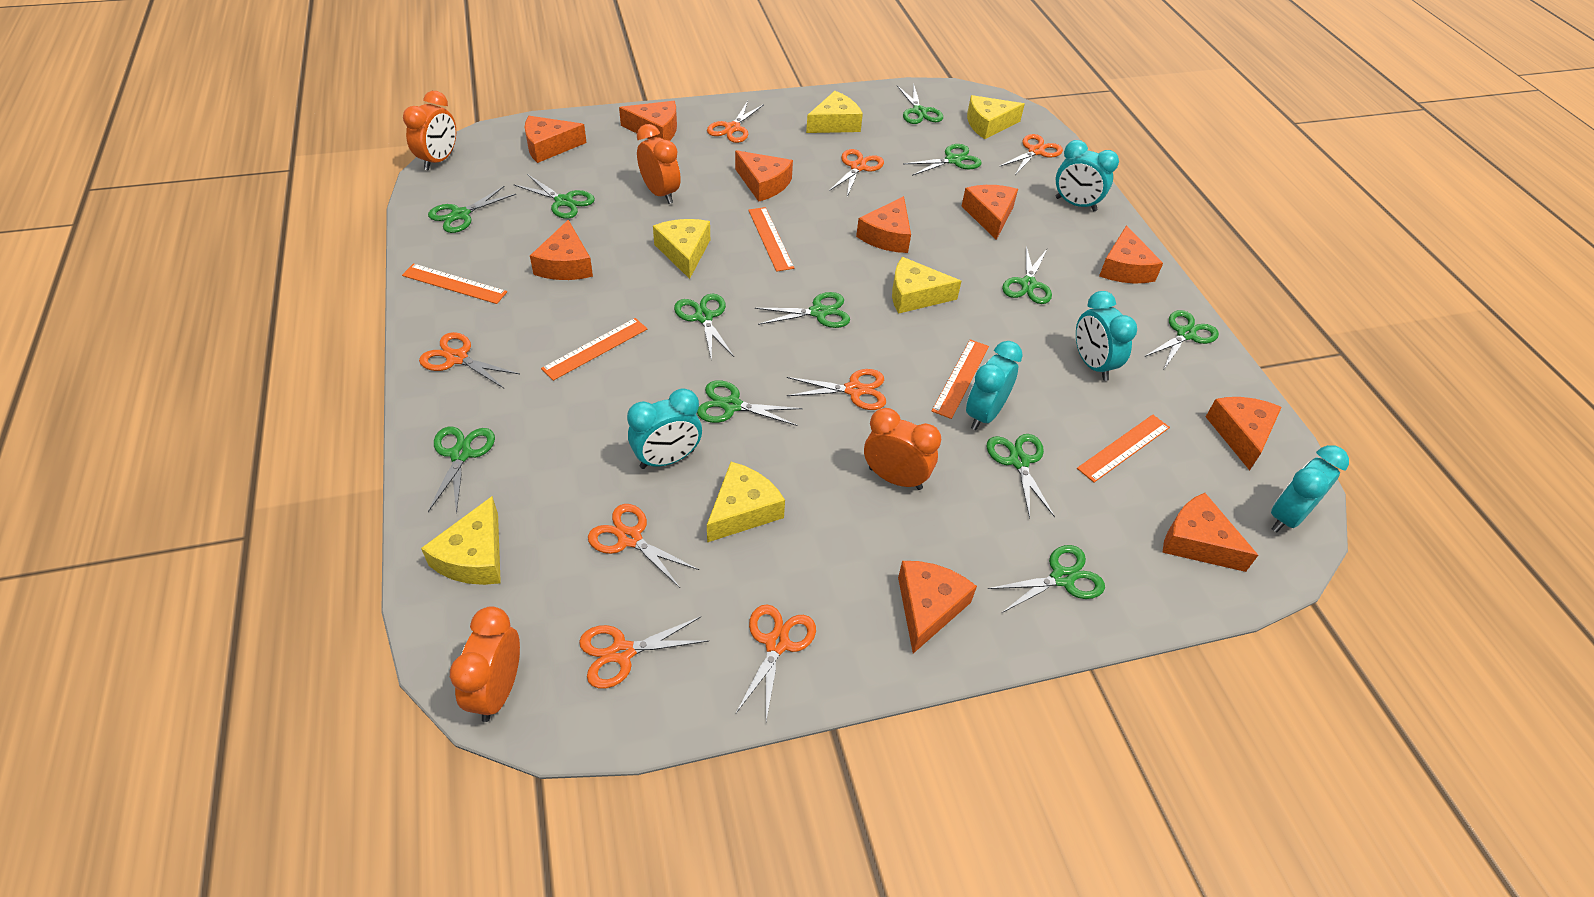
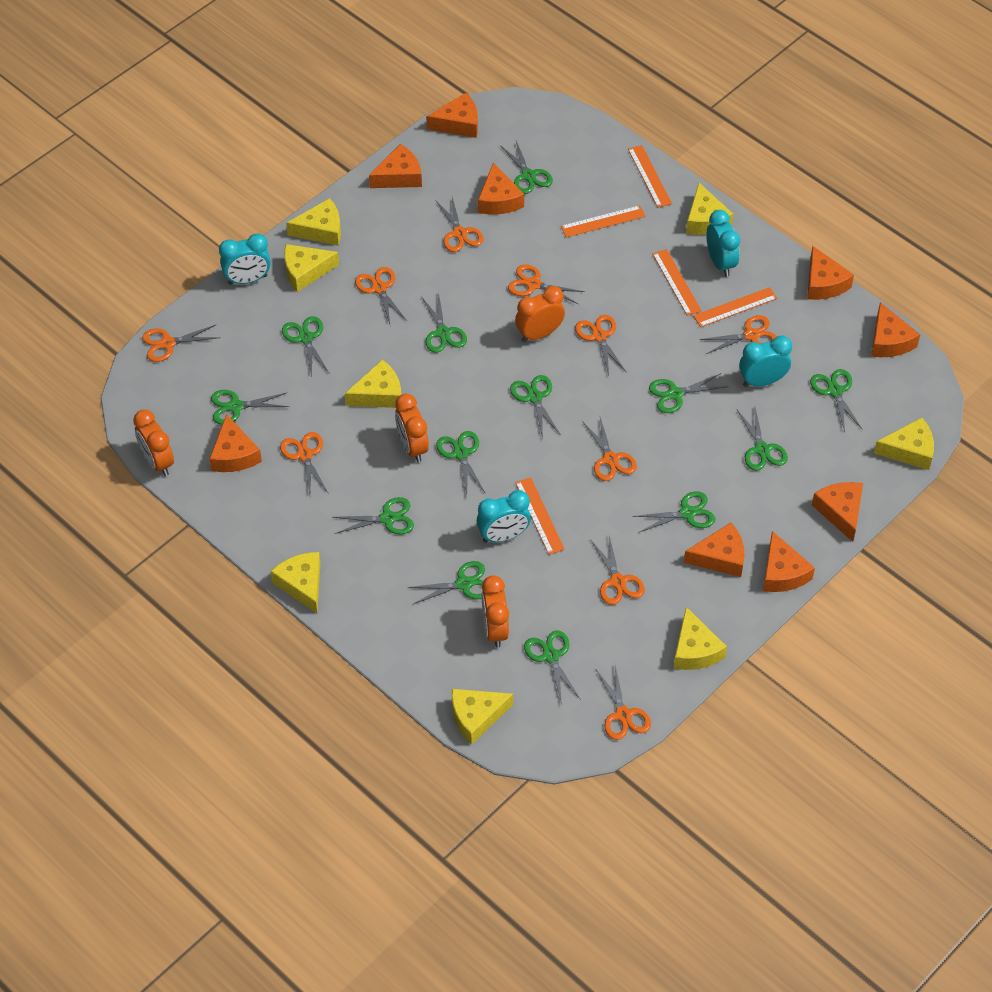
green scissors: [428,186,516,233] [428,427,495,514] [513,174,595,219] [674,293,734,361] [697,380,803,426] [755,292,850,328] [897,83,943,124] [903,144,982,176] [987,434,1055,519] [988,545,1105,613] [1002,246,1052,304] [1144,310,1219,369] = 12 -> [211,390,289,425] [282,316,330,376] [333,497,414,535] [407,561,485,605] [421,291,467,353] [436,431,485,495] [500,141,553,194] [510,375,561,438] [524,630,581,705] [633,491,716,533] [649,373,728,413] [737,408,788,471] [810,369,863,432] = 13
orange cheese: [525,116,587,163] [530,220,593,280] [619,101,677,141] [735,150,793,202] [856,196,911,253] [898,561,977,653] [962,185,1018,240] [1099,225,1163,283] [1162,493,1258,572] [1206,397,1282,470] = 10 -> [209,414,262,472] [369,144,422,188] [426,93,478,138] [478,163,524,214] [684,523,745,577] [763,531,815,592] [807,246,854,300] [812,482,863,542] [871,302,920,357] = 9
orange scissors: [419,332,520,388] [579,616,708,689] [588,504,699,588] [707,101,764,143] [736,604,816,721] [787,369,886,410] [829,149,884,197] [999,134,1063,175] = 8 -> [142,325,220,362] [280,432,329,495] [355,267,407,324] [435,197,484,252] [508,264,585,304] [575,315,626,375] [582,417,637,481] [590,536,645,605] [596,665,651,740] [700,315,777,354] = 10
turquoise clock: [627,388,702,469] [966,341,1023,430] [1056,140,1119,211] [1076,291,1137,381] [1271,445,1349,532] = 5 -> [219,233,271,285] [477,490,531,543] [706,210,740,277] [739,336,792,387] = 4
yellow cheese: [421,496,501,585] [653,219,710,279] [707,462,785,542] [806,91,863,133] [892,257,962,314] [967,95,1025,139] = 6 -> [270,552,320,613] [284,244,339,292] [286,198,341,246] [345,360,401,408] [452,689,513,745] [673,607,727,670] [686,183,733,235] [874,417,934,470] = 8

